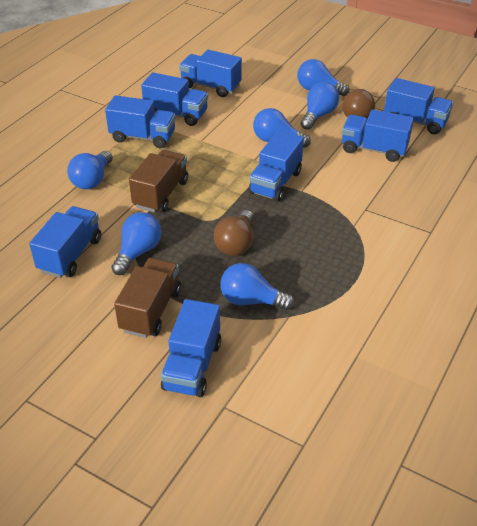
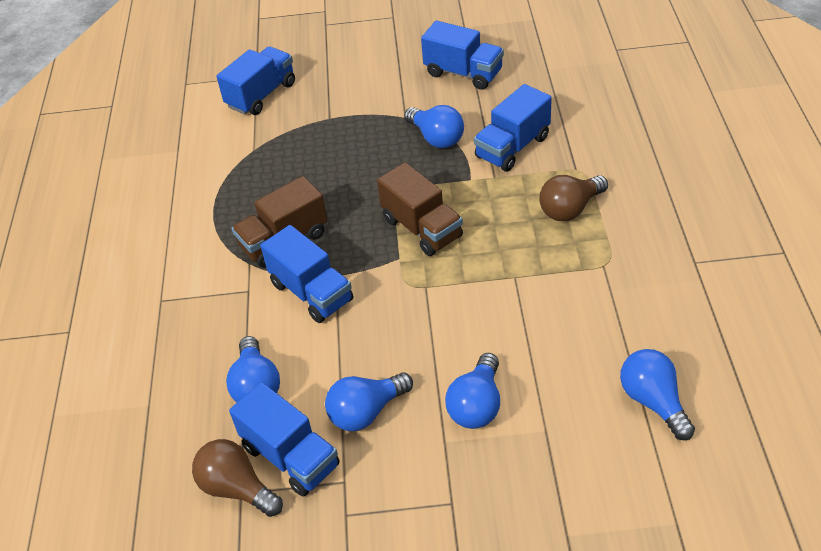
blue light bulb: [67,151,113,189] [111,212,162,275] [220,263,295,310] [253,108,311,148] [297,59,350,96] [301,82,339,130] = 6 -> [226,336,280,403] [325,372,413,431] [404,105,464,148] [445,353,500,429] [620,349,695,440] = 5
blue truck: [29,206,101,278] [105,95,176,148] [141,73,208,126] [161,299,221,397] [179,50,242,97] [249,130,304,202] [342,110,414,162] [384,78,453,134] = 8 -> [216,46,295,115] [229,382,340,496] [261,225,353,323] [421,21,504,90] [474,84,552,172] = 5

